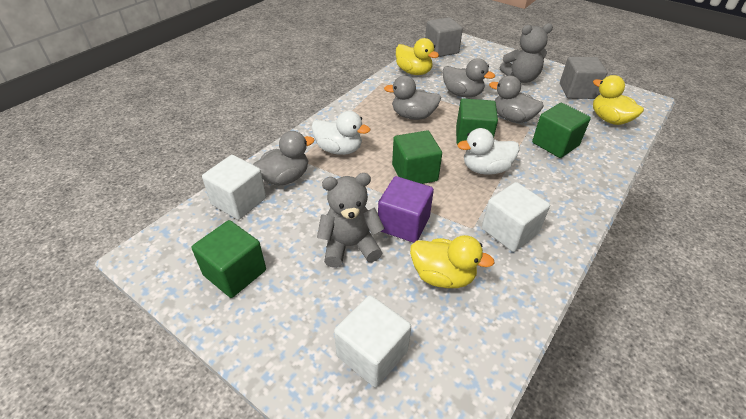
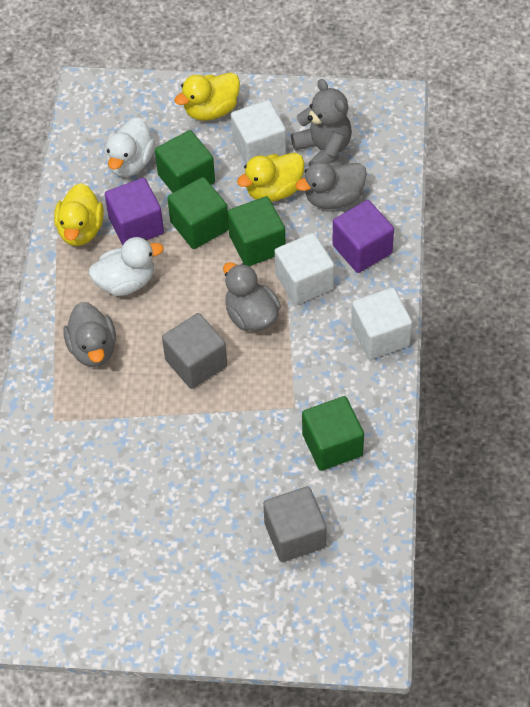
grey duck: [253,131,315,186] [384,76,441,120] [442,58,495,97] [489,75,544,123] = 4 -> [63,302,116,367] [223,262,281,331] [296,161,367,209] = 3
grey teddy bear: [317,173,385,268] [500,23,553,83] = 2 -> [291,79,352,166] = 1
purple cube: [378,176,434,243] = 1 -> [105,178,164,245] [332,200,394,273] = 2

